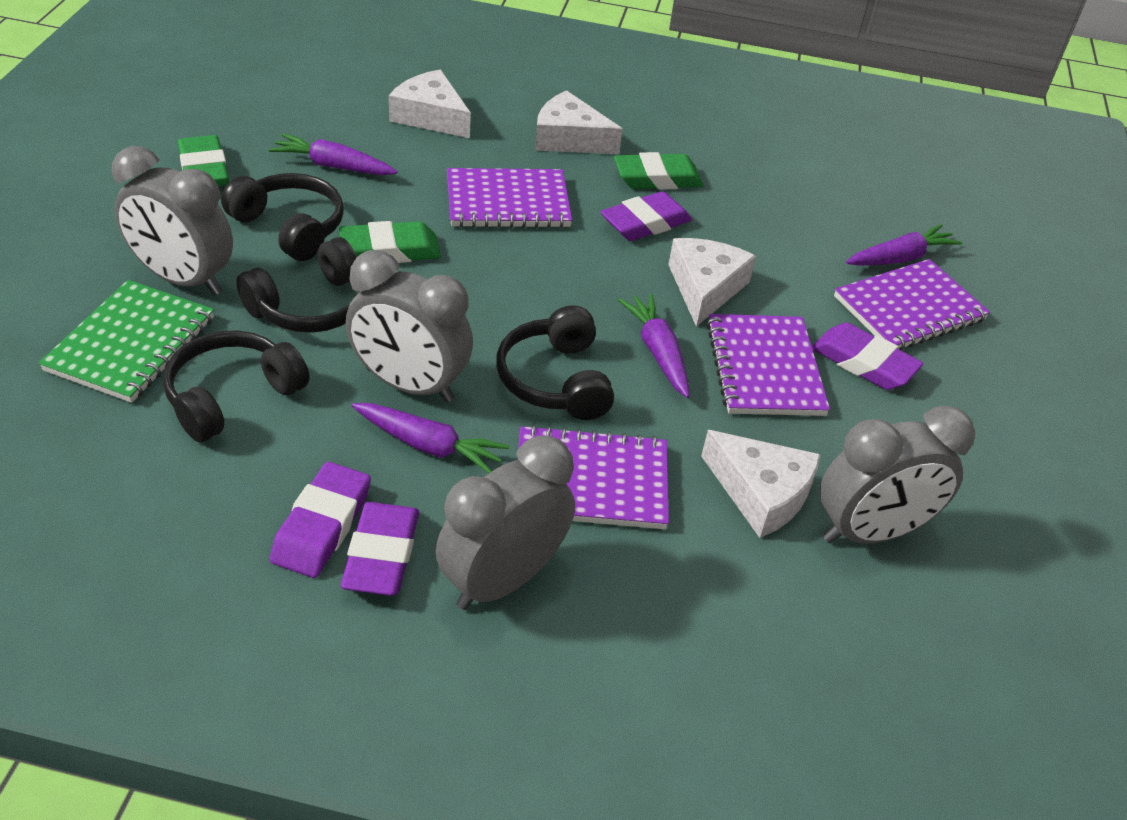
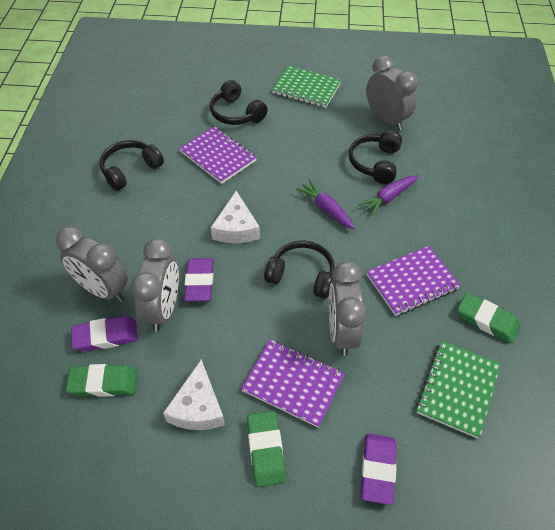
green notebook: [39,280,214,403] = 1 -> [272,66,341,108] [416,341,501,439] = 2
purple carrot: [269,133,398,175] [352,403,509,473] [618,294,690,398] [846,224,963,266] = 4 -> [296,180,355,230] [358,175,419,216] = 2
purple eraser: [270,462,371,578] [341,502,419,596] [601,191,692,241] [812,323,923,390] = 4 -> [71,316,138,352] [184,258,214,301] [361,434,397,505] = 3
purple notebook: [447,168,572,228] [517,425,669,529] [707,314,830,416] [834,259,990,351] = 4 -> [179,126,257,184] [241,340,345,428] [366,246,461,316] = 3
white cheese: [389,69,471,138] [535,90,623,154] [668,238,756,327] [701,430,821,538] = 4 -> [163,359,225,430] [211,191,260,243] = 2

